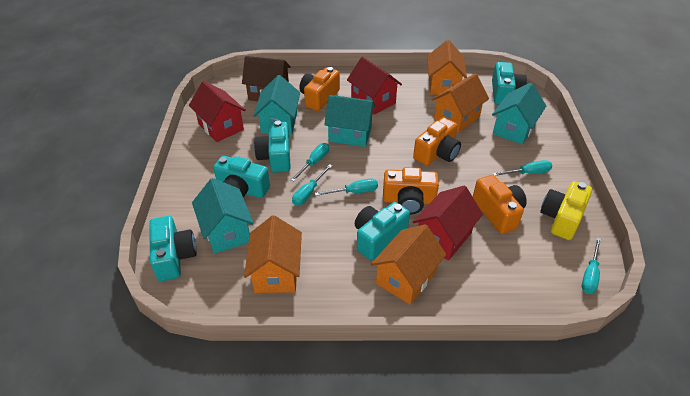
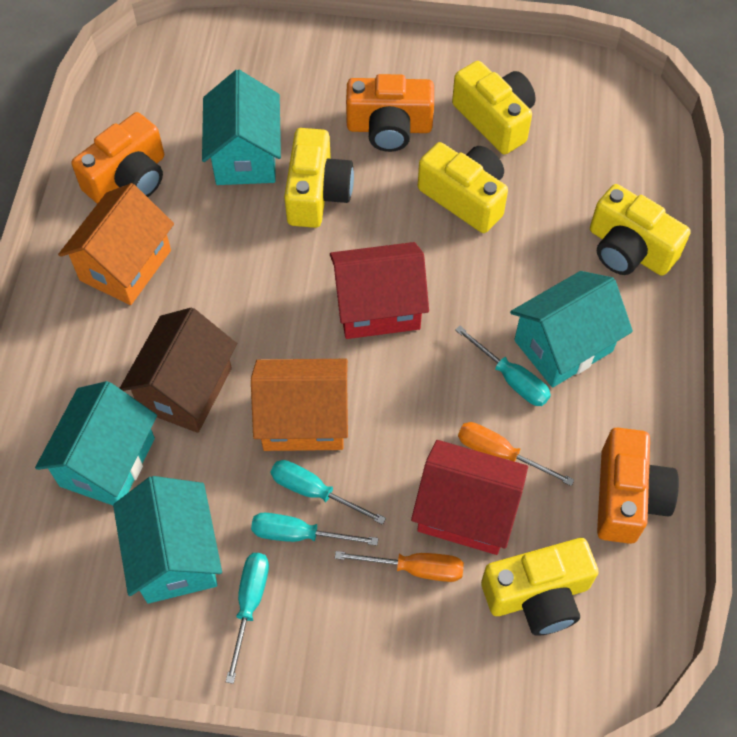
orange camera: [300,67,340,111] [383,167,439,214] [413,117,461,166] [473,175,527,234] = 4 -> [72,112,164,204] [346,74,434,152] [597,427,679,544] = 3
orange house: [244,215,302,293] [371,224,446,305] [427,40,467,95] [432,74,489,133] = 4 -> [58,183,174,305] [251,359,348,451] = 2
orange screwdriver: none = 0 -> [335,551,464,582] [458,422,574,486] = 2
red house: [189,81,246,142] [347,57,402,115] [413,186,483,260] = 3 -> [330,242,429,339] [411,440,528,555] = 2
turquoise camera: [149,216,197,281] [213,156,270,198] [254,120,291,173] [355,202,410,260] [492,62,527,105] = 5 -> none = 0
turquoise screwdriver: [291,143,329,182] [292,164,332,206] [315,178,378,196] [493,160,552,176] [582,238,601,294] = 5 -> [226,553,269,684] [251,513,379,546] [271,460,386,525] [455,326,551,406] = 4
yellow camera: [540,181,592,240] = 1 -> [284,128,354,228] [418,142,508,233] [452,61,536,154] [481,538,599,636] [590,184,691,276] = 5

